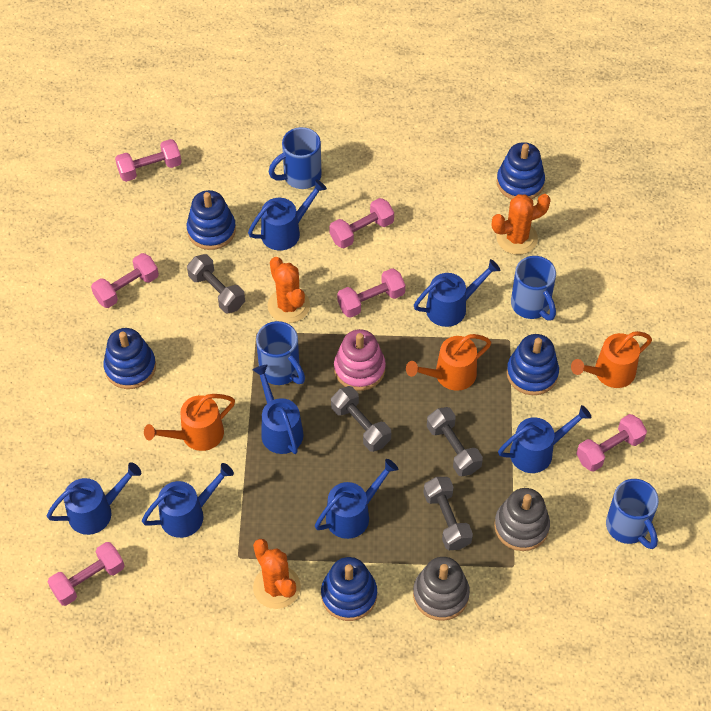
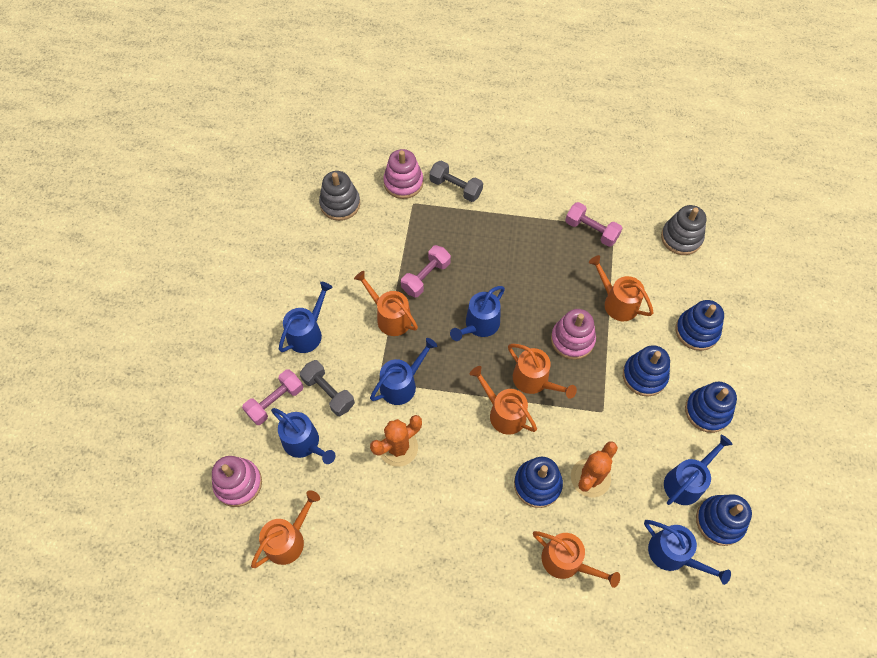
blue mug: [256,321,305,385] [269,127,321,189] [511,256,556,321] [606,479,659,549] = 4 -> none = 0
blue watering can: [47,462,141,535] [142,463,234,538] [248,179,327,251] [253,365,304,454] [315,459,398,539] [414,259,500,327] [498,405,592,473] = 7 -> [271,408,335,464] [279,282,333,353] [370,338,437,405] [450,286,505,341] [644,520,731,585] [664,435,733,505] = 6
grey dumbbell: [187,254,245,313] [331,386,391,452] [423,477,473,550] [427,407,483,477] = 4 -> [300,360,355,416] [429,161,483,202] = 2
orange cactus: [253,539,301,609] [267,257,310,323] [492,194,551,255] = 3 -> [370,415,422,467] [571,442,618,497] = 2
orange watering can: [144,394,235,451] [406,334,491,391] [571,331,652,388] = 3 -> [251,490,320,568] [354,271,418,336] [470,366,537,435] [508,344,577,399] [533,531,620,588] [589,255,654,321] = 6
pink dumbbell: [47,542,125,606] [91,253,159,308] [115,139,182,182] [329,198,394,248] [337,268,405,318] [576,414,647,472] = 6 -> [242,369,303,425] [401,245,451,297] [565,202,622,247] = 3
pink stacking toy: [334,329,386,391] = 1 -> [212,456,262,507] [383,149,424,199] [551,309,596,360] = 3

